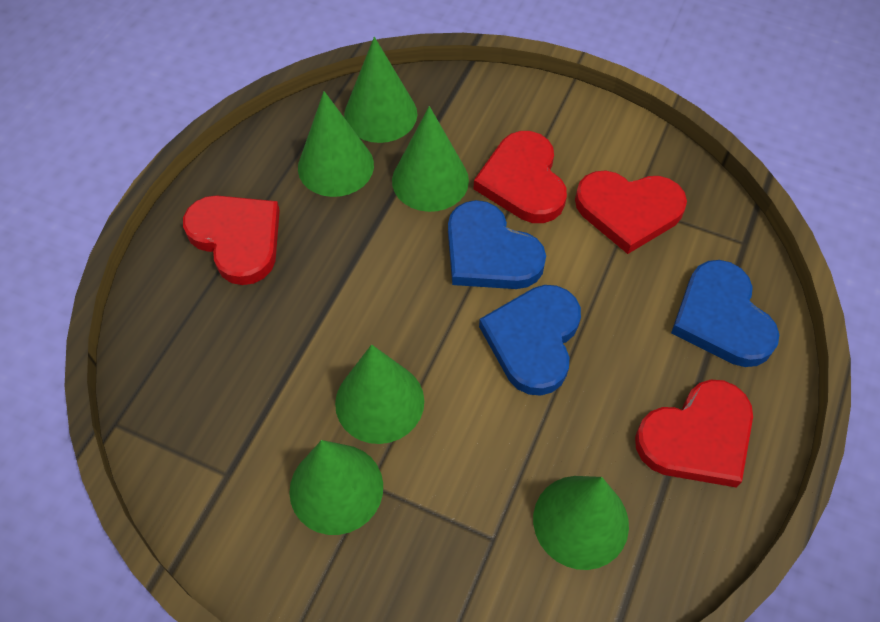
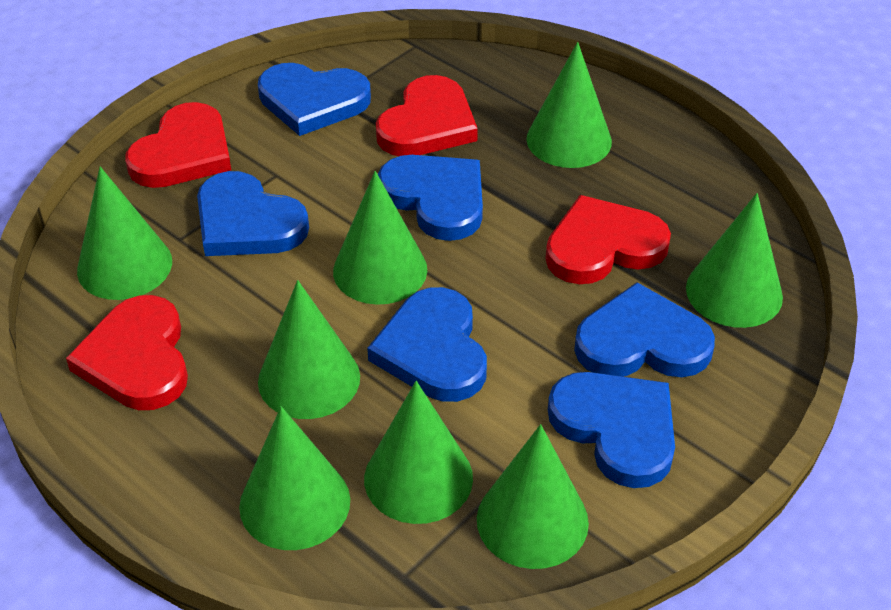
blue heart: [448,200,546,289] [479,285,581,396] [671,260,779,367] = 3 -> [197,171,309,256] [258,63,371,136] [367,287,487,402] [378,155,483,241] [548,372,675,488] [574,282,715,377] = 6
green cone: [289,440,383,535] [298,91,374,197] [335,344,424,444] [344,37,417,143] [392,106,469,212] [533,476,629,570] = 6 -> [77,166,172,300] [239,406,350,550] [258,280,360,419] [333,171,427,305] [364,381,473,524] [477,424,589,569] [526,42,612,168] [686,193,783,328] = 8

